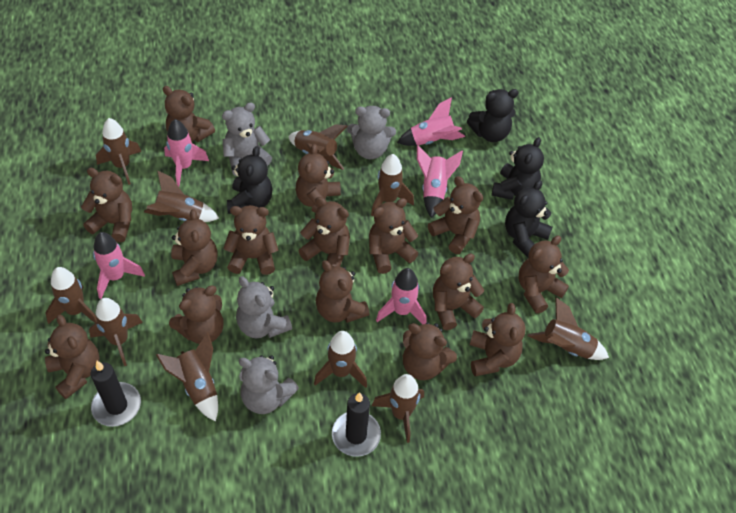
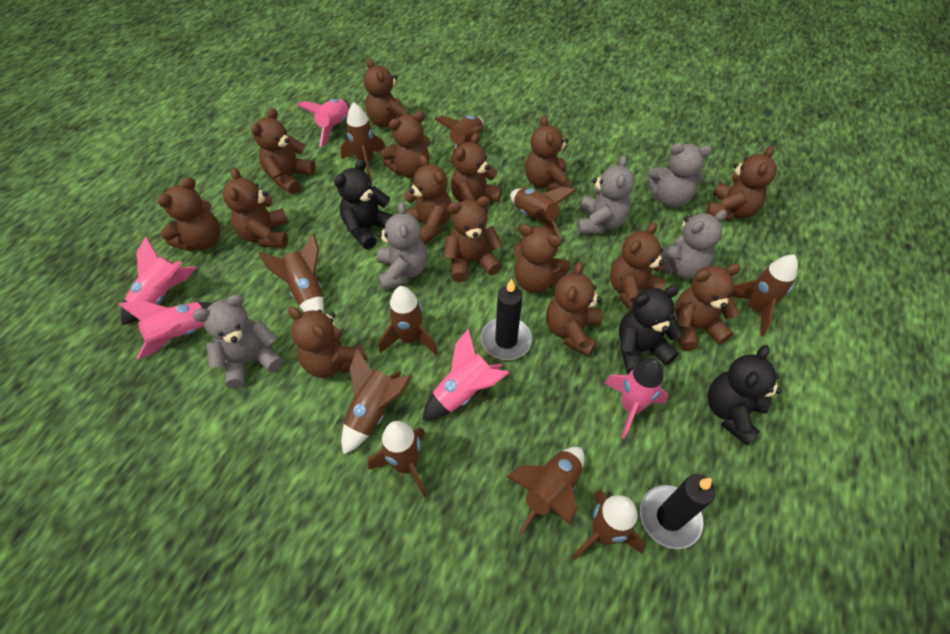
black teddy bear: [227,146,273,214] [467,89,519,142] [492,137,544,200] [505,180,553,258] = 4 -> [334,159,393,249] [619,285,683,374] [707,345,782,446] = 3
grey teddy bear: [222,102,272,176] [236,276,292,338] [239,355,299,414] [347,106,396,159] = 4 -> [193,294,284,389] [377,202,428,291] [577,155,634,234] [647,143,712,208] [660,210,727,279] = 5

